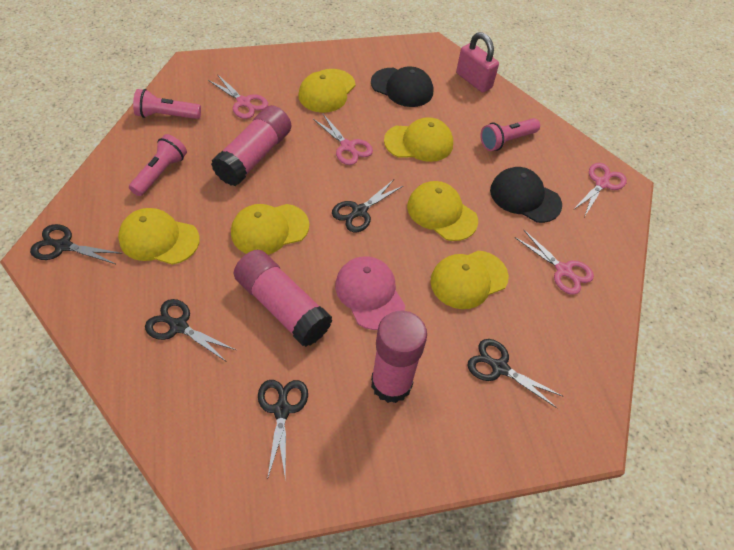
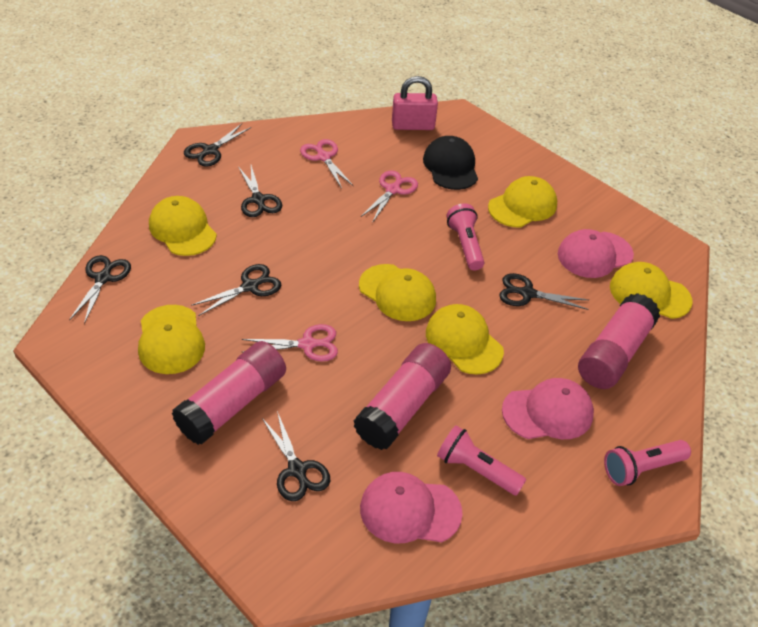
black cap: [371,66,433,107] [490,167,562,223] = 2 -> [423,136,478,190] = 1
black scissors: [30,224,123,264] [145,299,236,362] [258,380,308,480] [332,179,403,232] [467,339,563,408] = 5 -> [69,255,131,324] [184,124,251,167] [191,264,281,316] [238,165,282,217] [262,411,330,501] [499,273,589,310] = 6
pink cap: [335,256,405,330] = 1 -> [360,472,463,543] [502,378,594,439] [558,229,634,278] = 3
pink scissors: [208,74,268,119] [313,114,373,165] [515,230,594,295] [573,163,627,217] = 4 -> [242,324,338,362] [300,139,353,189] [361,171,418,223] = 3

